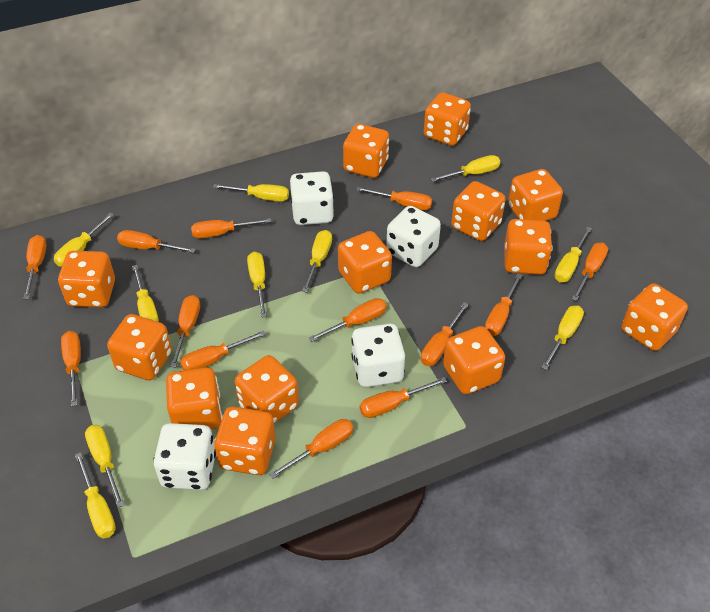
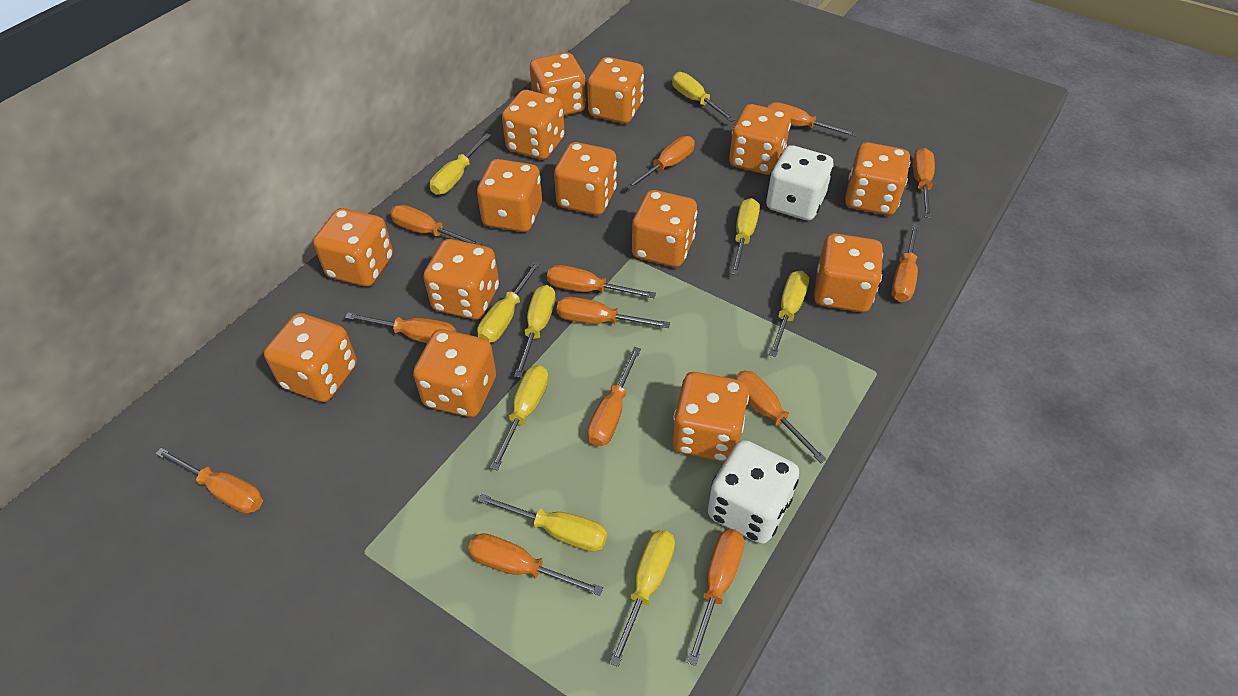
orange dice: [58,251,115,307] [107,314,172,380] [166,368,222,429] [214,406,276,475] [235,355,299,423] [338,231,392,294] [343,124,389,178] [424,92,471,146] [443,326,505,394] [451,181,506,241] [504,219,553,275] [508,169,563,221] [622,283,688,351] = 13 -> [264,313,357,402] [313,208,393,287] [413,329,496,417] [423,239,499,320] [477,159,542,232] [502,90,565,160] [530,52,586,116] [554,142,617,215] [587,57,644,124] [632,190,697,267] [672,372,749,462] [729,104,791,175] [814,233,883,312] [845,142,910,215] = 14
white dice: [153,423,216,490] [290,171,334,225] [351,324,405,387] [386,206,441,267] = 4 -> [708,440,799,544] [766,145,833,221] = 2
yellow screwdriver: [54,213,114,267] [75,452,116,538] [85,425,124,508] [132,265,159,322] [213,184,289,202] [247,252,267,318] [302,230,332,293] [431,155,500,182] [541,305,584,370] [554,227,592,282] = 10 -> [430,133,491,195] [477,261,541,343] [477,494,607,552] [490,365,549,471] [514,285,556,378] [610,530,675,667] [672,72,736,122] [731,198,760,275] [769,271,809,357] = 9

